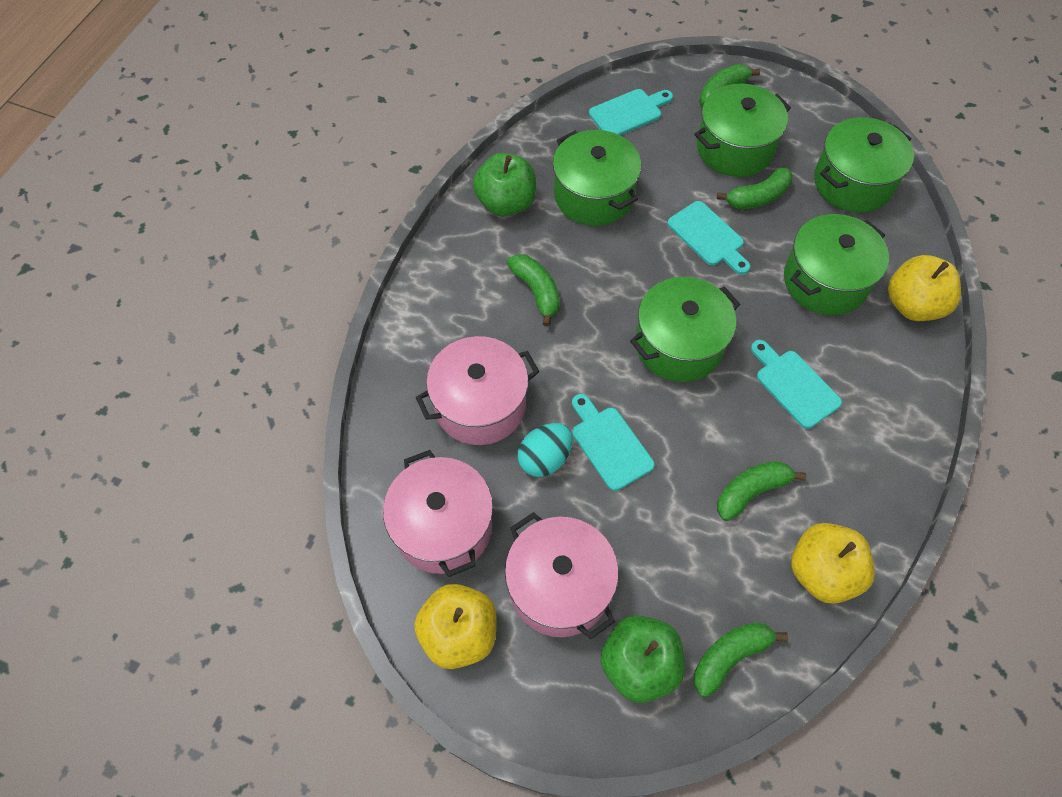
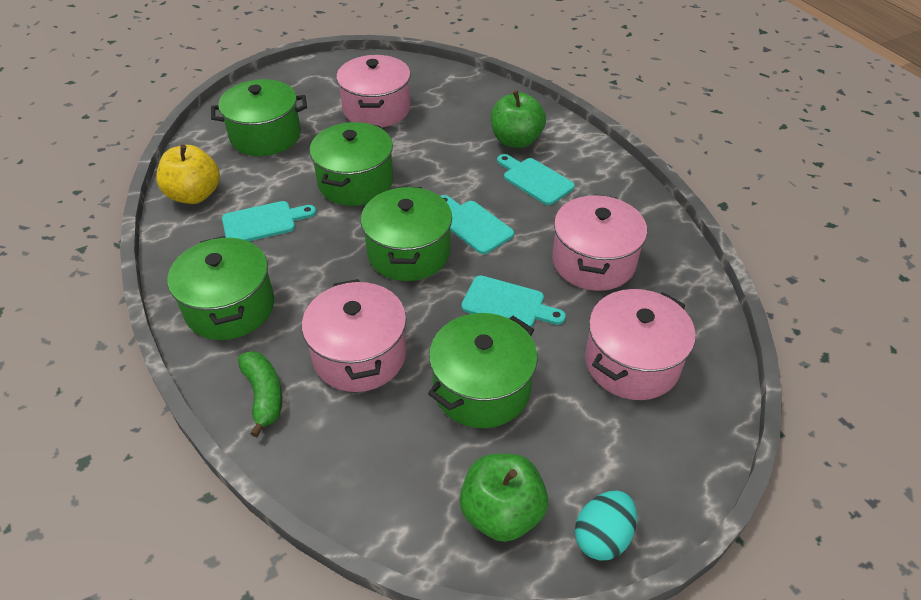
green banana: [507,254,560,327] [694,622,788,697] [699,64,760,107] [717,167,793,209] [717,461,806,521] = 5 -> [238,351,282,437] = 1
pink pot: [383,450,493,577] [416,336,539,445] [505,512,619,639] = 3 -> [302,279,407,392] [336,55,411,128] [552,194,647,291] [585,289,696,400] = 4
yellow apple: [414,584,497,669] [791,523,875,604] [888,255,961,321] = 3 -> [156,145,220,204] = 1

